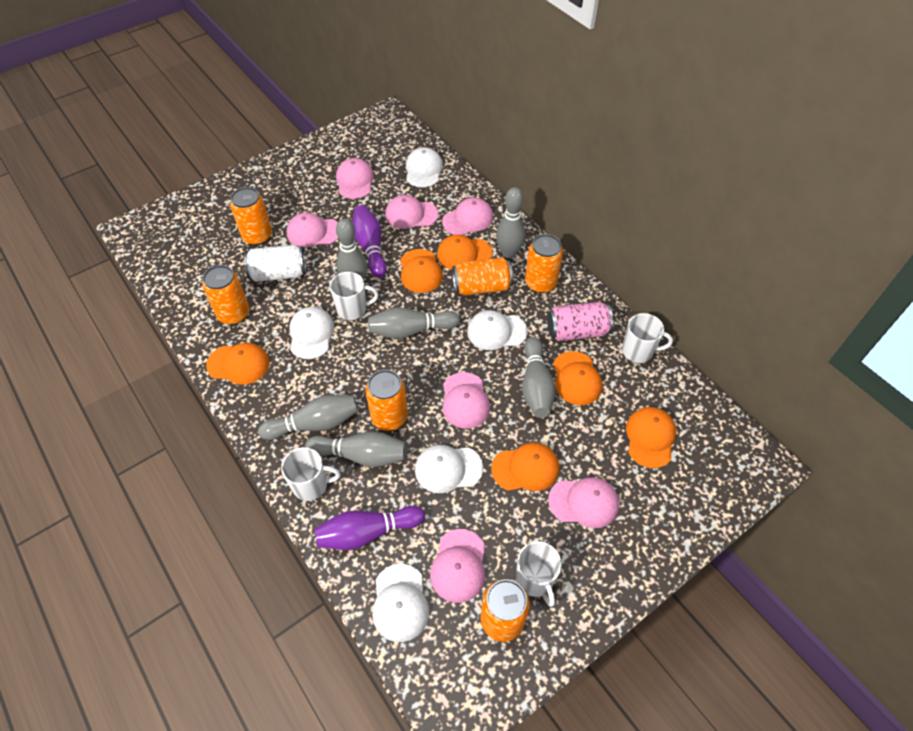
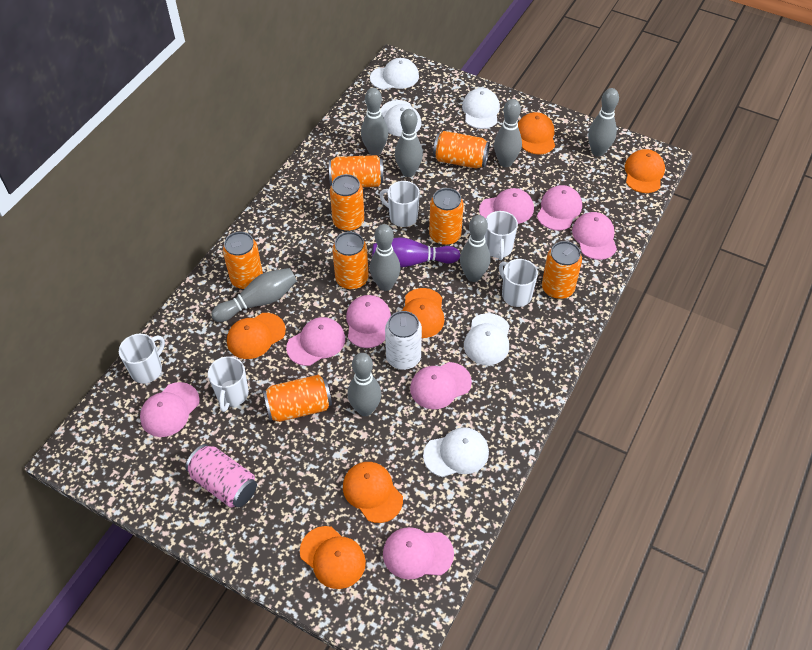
grey bowling pin: [258,395,358,440] [305,432,407,467] [336,219,367,280] [368,307,460,339] [496,187,525,258] [522,337,556,418] = 6 -> [211,268,297,322] [348,353,381,416] [361,88,389,156] [370,224,400,291] [395,109,423,177] [460,215,491,282] [494,99,522,167] [588,88,619,156] = 8
orange can: [202,265,250,325] [230,187,272,245] [366,370,408,431] [452,257,513,296] [481,579,530,642] [525,234,563,293] = 6 -> [223,232,263,290] [263,375,332,422] [329,155,384,187] [330,174,364,232] [332,232,368,290] [429,188,464,246] [433,131,490,169] [542,241,582,299] = 8
pink cap: [287,212,338,247] [336,158,374,199] [385,195,439,229] [430,529,485,603] [442,197,493,235] [442,372,490,429] [548,477,619,528] = 7 -> [140,382,200,437] [286,317,345,366] [346,295,391,348] [383,527,454,580] [410,362,472,409] [479,188,534,224] [537,185,582,230] [572,212,617,260] = 8
purple bowling pin: [314,506,425,550] [352,205,387,278] = 2 -> [372,237,460,267] = 1
white mug: [281,447,340,501] [330,272,379,320] [516,541,562,607] [622,313,673,363] = 4 -> [119,334,165,384] [208,356,249,412] [379,181,420,227] [485,211,518,260] [499,259,538,307] = 5

